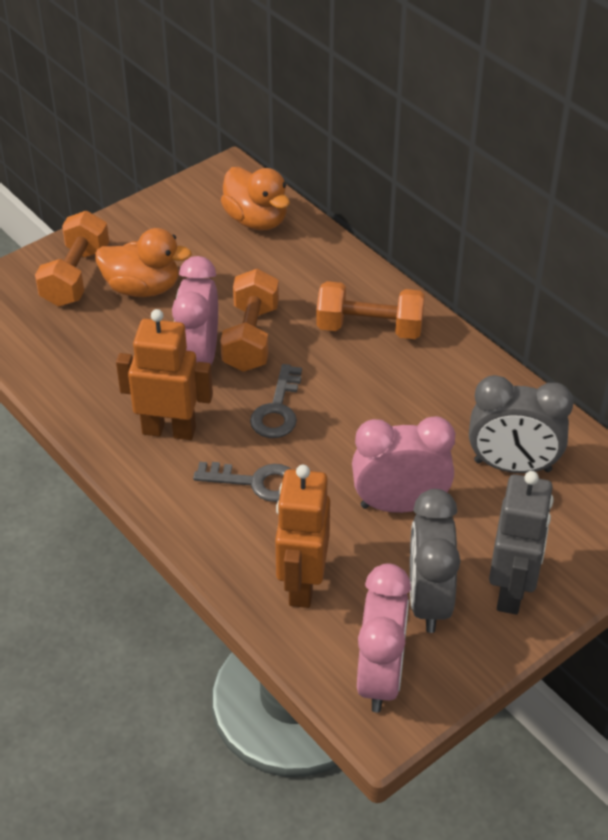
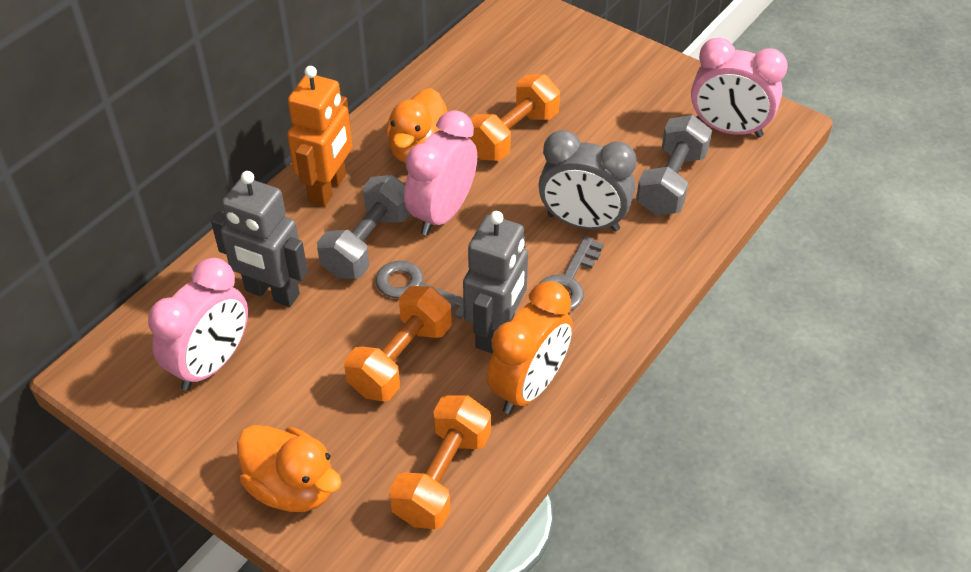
grey clock: [410,489,460,633] [469,375,574,473] = 2 -> [538,130,637,232] = 1
grey dumbbell: none = 0 -> [317,175,410,279] [636,115,712,215] = 2
grey robot: [489,471,553,615] = 1 -> [211,171,308,307] [463,211,528,354] = 2
orange clock: none = 0 -> [487,281,573,414] = 1
orange robot: [116,309,213,440] [275,465,330,608] = 2 -> [287,66,352,207] = 1

